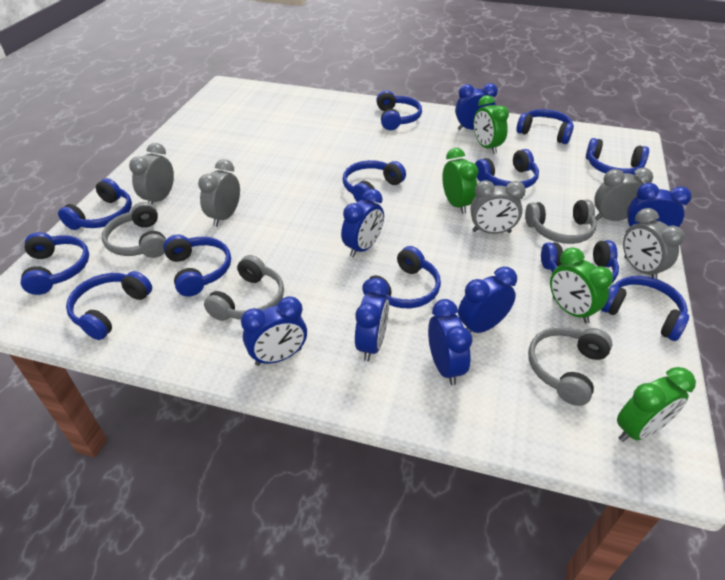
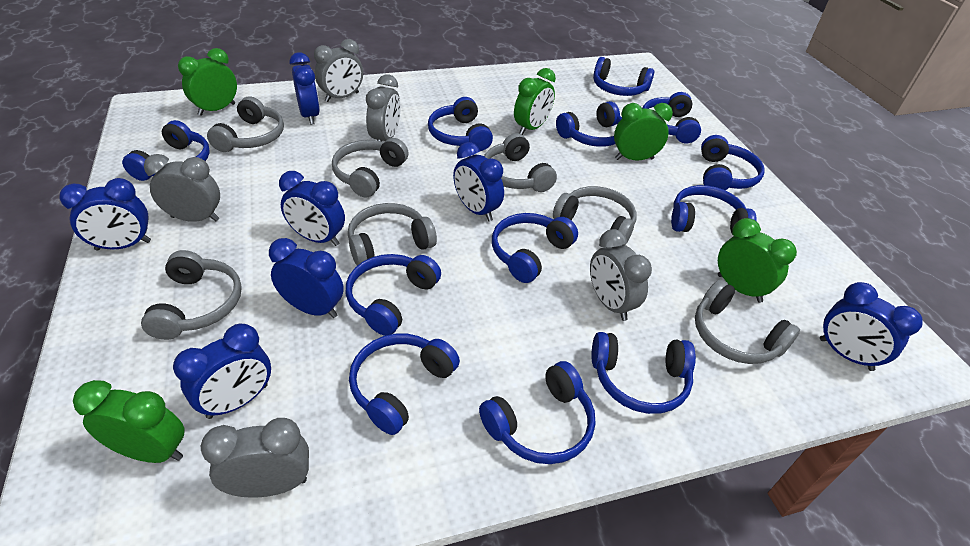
green clock: [442,148,478,214] [474,95,509,154] [550,247,613,323] [617,367,696,442] = 4 -> [73,380,185,463] [178,48,237,116] [514,68,556,135] [614,103,673,161] [718,218,797,303] = 5
grey headphones: [102,202,166,258] [204,255,284,321] [525,200,597,244] [528,326,613,406] = 4 -> [141,250,242,340] [207,96,284,152] [332,138,409,197] [348,203,437,266] [484,133,557,192] [553,186,637,245] [695,280,800,364] = 7

